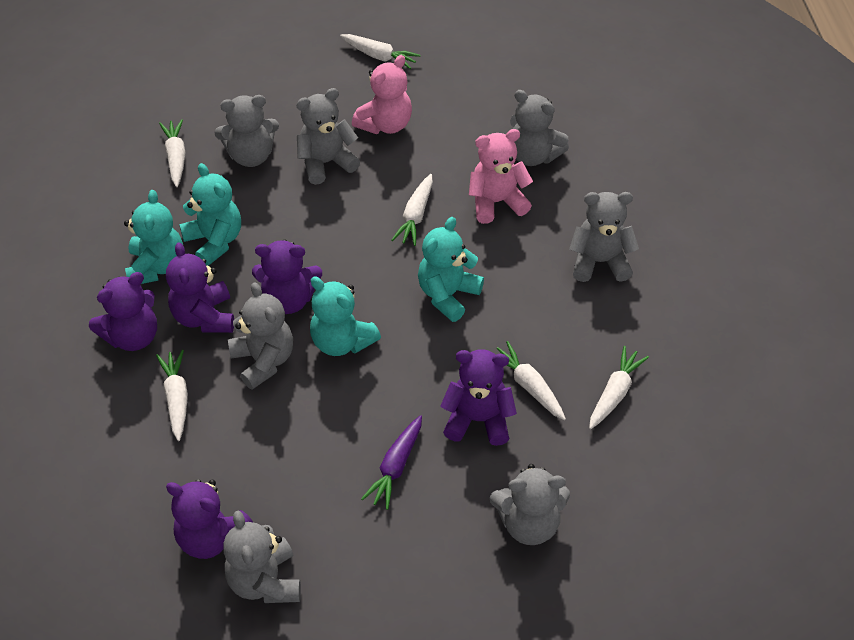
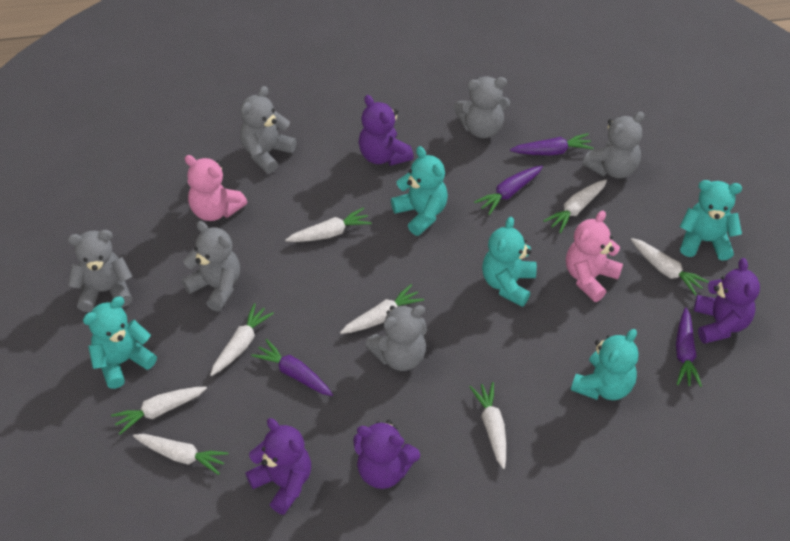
grey teddy bear: [215,95,279,167] [223,511,301,603] [228,282,293,390] [296,88,360,185] [490,464,570,545] [510,90,569,166] [569,192,639,282] = 7 -> [68,230,132,312] [182,221,240,312] [240,86,296,174] [365,305,427,371] [454,76,510,138] [582,112,645,178] = 6
purple carrot: [361,415,422,510] = 1 -> [251,339,333,396] [474,165,543,215] [510,133,594,155] [676,307,702,387] = 4
purple teddy bear: [89,272,157,351] [166,242,234,333] [166,479,253,559] [252,240,322,314] [440,349,517,446] = 5 -> [245,418,311,515] [353,420,420,489] [359,95,414,166] [694,258,760,344] = 4
turquoise teddy bear: [124,190,183,284] [179,163,241,266] [310,277,381,356] [418,217,484,322] = 4 -> [83,296,157,389] [391,146,448,236] [482,217,537,307] [571,329,638,400] [680,180,742,261] = 5
white carrot: [156,350,188,441] [159,119,186,187] [340,34,420,69] [391,174,433,246] [497,341,566,420] [589,346,649,429] = 6 -> [111,387,207,434] [133,434,229,475] [210,303,274,376] [285,207,372,242] [340,284,424,334] [470,382,506,469] [543,179,607,233] [631,238,709,296] = 8

